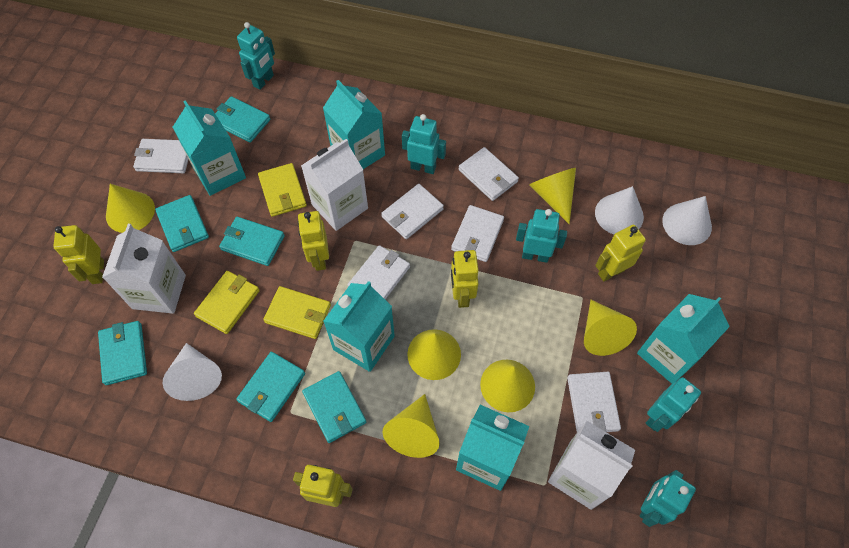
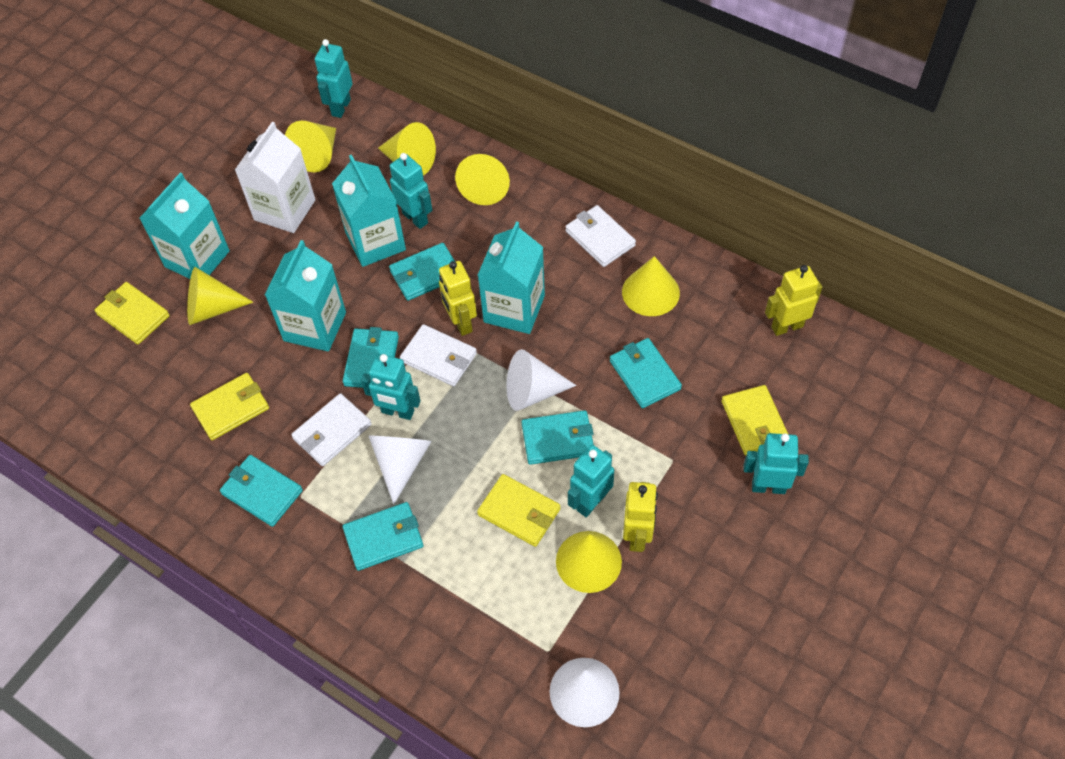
turquoise carton: [173,100,246,196] [323,80,385,169] [323,281,395,372] [456,405,529,491] [637,294,730,384] = 5 -> [140,173,230,279] [265,240,346,351] [332,155,406,267] [478,222,545,334] = 4
white carton: [102,224,186,314] [301,139,368,231] [548,421,635,510] = 3 -> [235,122,315,233] = 1
white wallet: [133,139,188,173] [348,245,410,300] [381,184,444,239] [451,205,504,262] [459,147,519,201] [567,372,621,432] = 6 -> [291,393,372,466] [400,324,477,386] [565,205,636,267] = 3
yellow robot: [53,225,104,284] [293,465,353,507] [298,211,329,271] [451,250,479,308] [595,225,646,282] = 5 -> [439,261,477,336] [623,482,658,552] [765,265,822,336] = 3
yellow wallet: [194,271,260,334] [258,163,307,217] [263,286,331,339] = 3 -> [95,282,170,344] [190,373,269,440] [477,474,560,547] [721,385,788,456] = 4

